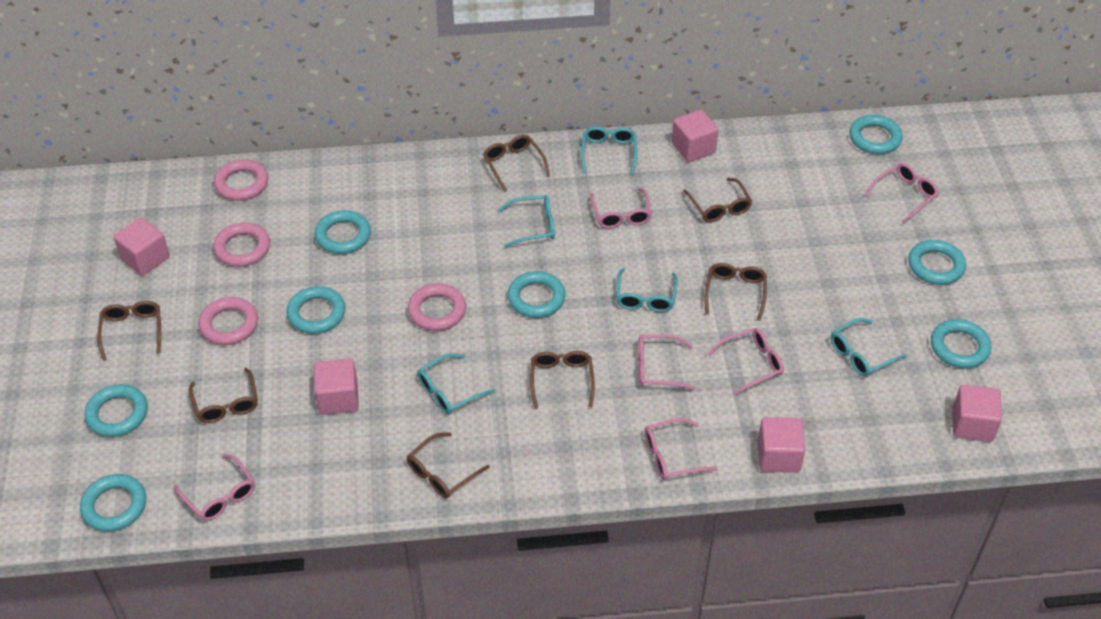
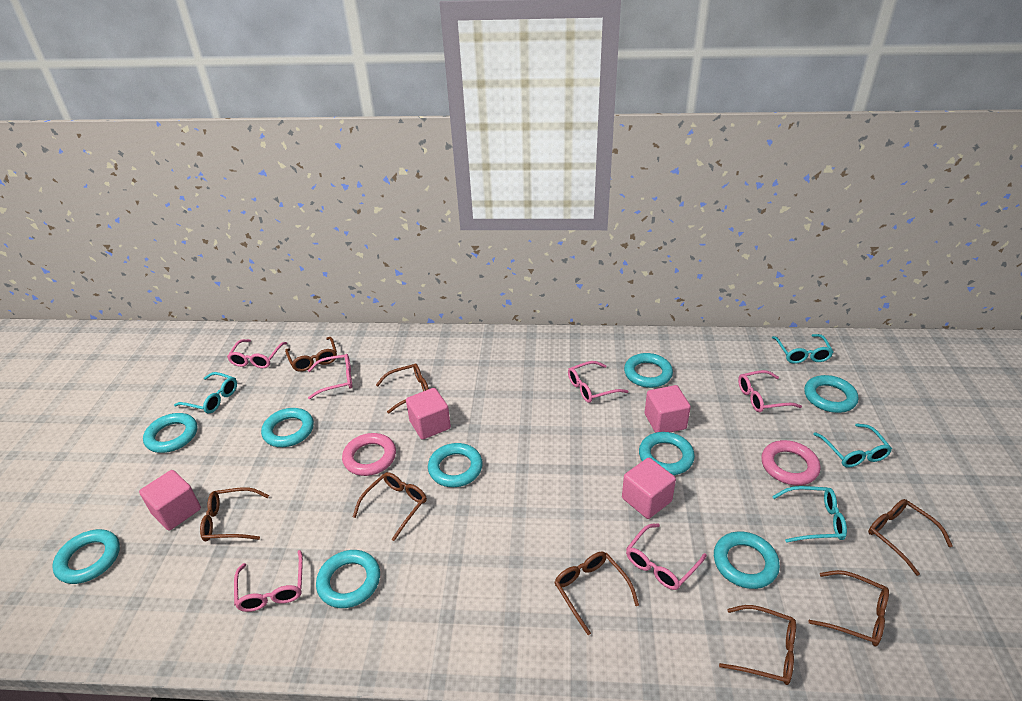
brown glasses: [97,301,161,361] [189,368,258,423] [406,432,490,498] [483,135,550,192] [530,351,595,409] [683,178,752,222] [705,263,767,321] = 7 -> [200,487,269,541] [285,337,337,372] [353,472,427,541] [376,363,429,414] [554,552,639,635] [719,605,796,685] [808,570,889,646] [868,499,953,576] = 8
pink cube: [113,218,170,276] [314,359,359,415] [672,109,718,162] [758,417,806,473] [952,384,1002,442] = 5 -> [139,470,201,530] [406,388,451,440] [622,458,676,519] [645,385,691,433] = 4
pink ring: [199,297,258,345] [213,222,270,267] [214,159,268,201] [408,284,466,331] = 4 -> [342,433,396,476] [761,440,820,485] = 2
turquoise glasses: [417,353,495,414] [498,195,555,248] [581,126,637,175] [616,268,678,312] [831,318,907,377] = 5 -> [174,372,237,413] [772,334,833,364] [772,486,847,543] [813,423,892,468] = 4
turquoise ring: [80,474,146,532] [85,384,148,437] [287,286,345,334] [315,210,371,254] [507,271,566,318] [849,115,903,154] [908,240,966,285] [931,319,991,368] = 8 -> [52,529,120,584] [143,413,197,453] [261,408,314,447] [316,550,380,608] [428,443,483,487] [624,353,673,388] [639,432,695,475] [714,531,780,589] [804,375,859,413] = 9

